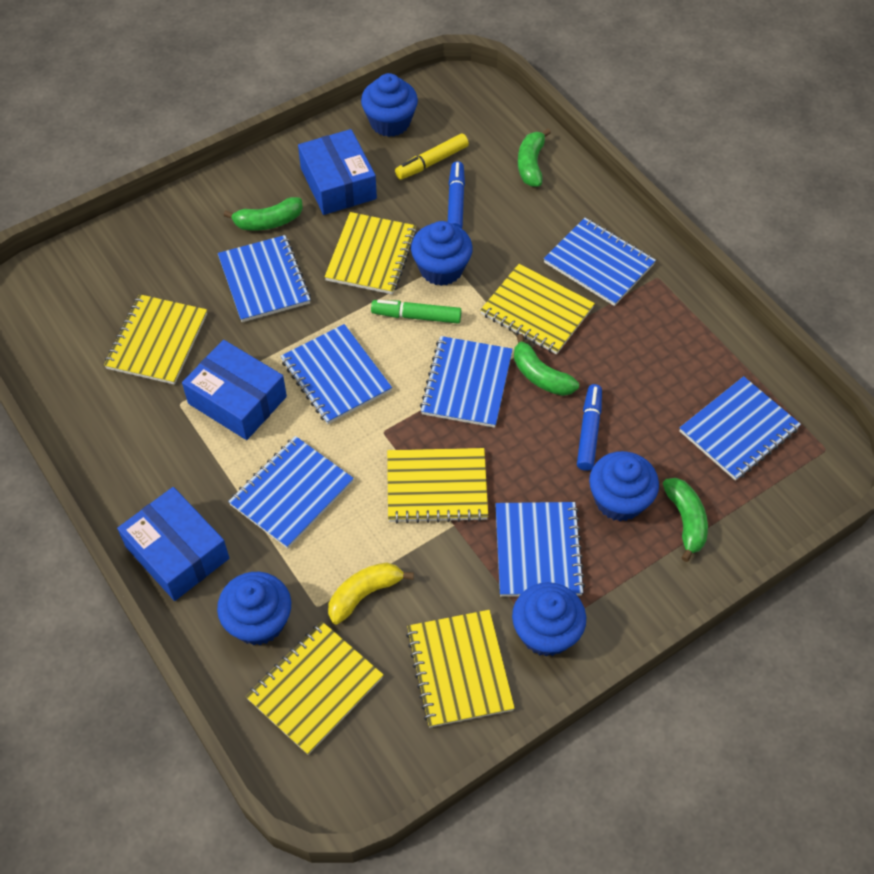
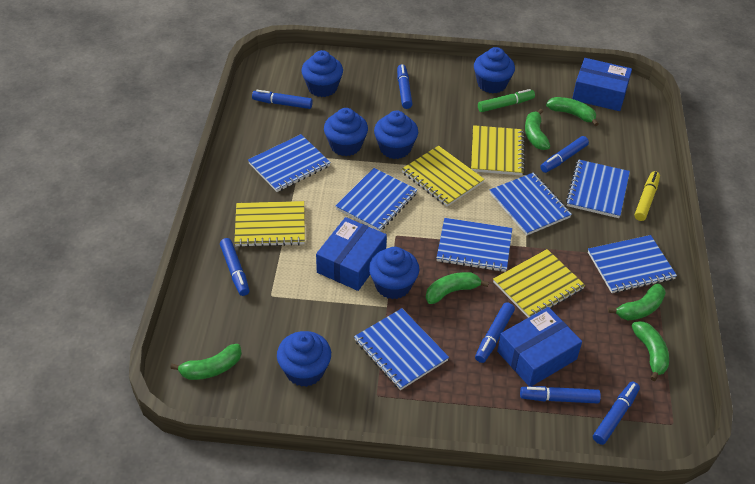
blue cupcake: [217,572,291,645] [361,73,418,137] [411,221,473,286] [512,582,586,656] [589,451,659,521] = 5 -> [277,331,331,387] [301,50,343,97] [324,108,368,156] [369,247,419,299] [374,111,418,159] [474,47,515,93] = 6
blue marker: [448,161,465,229] [577,384,602,471] = 2 -> [220,238,249,296] [252,90,313,109] [397,64,413,109] [475,302,515,363] [520,386,601,403] [540,136,589,173] [593,382,640,445] = 7
green banana: [224,197,303,231] [514,334,579,396] [518,129,551,187] [663,478,708,562] = 4 -> [170,344,242,380] [426,272,489,304] [525,109,550,150] [546,97,599,126] [608,283,666,320] [632,321,669,381] = 6
yellow banana: [328,562,414,625] = 1 -> none = 0
yellow notebook: [104,294,207,385] [246,621,383,755] [324,212,417,295] [387,448,488,523] [406,610,515,728] [481,264,595,354] = 6 -> [234,201,305,247] [402,146,485,207] [471,125,525,175] [493,249,585,318] = 4

